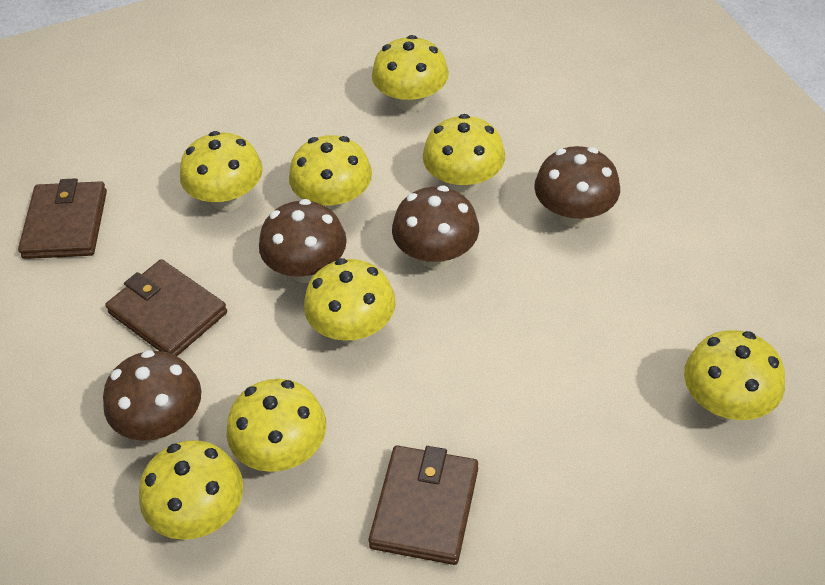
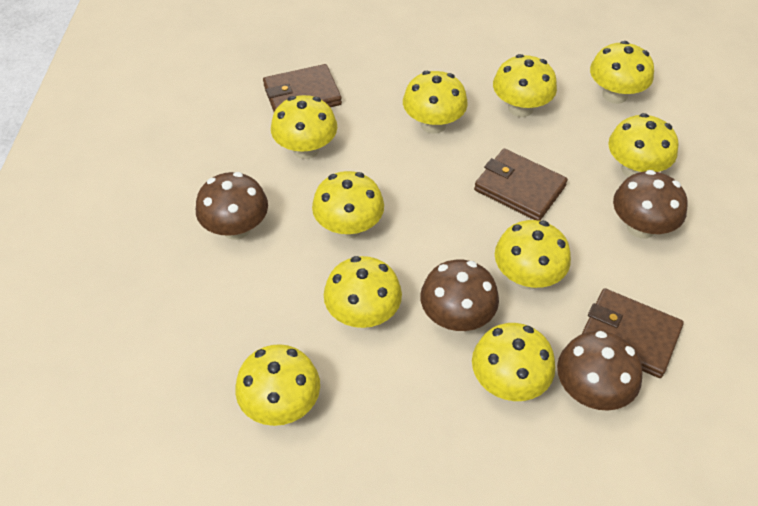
yellow mushroom: [139,440,243,540] [180,131,263,211] [227,379,326,472] [289,135,372,214] [304,258,396,345] [372,35,449,112] [423,114,505,195] [684,330,785,421] = 8 -> [235,344,320,426] [271,95,337,159] [312,171,384,239] [324,256,402,328] [403,71,468,134] [472,323,555,401] [493,54,557,117] [495,220,571,290] [590,41,654,104] [608,113,678,177] = 10

